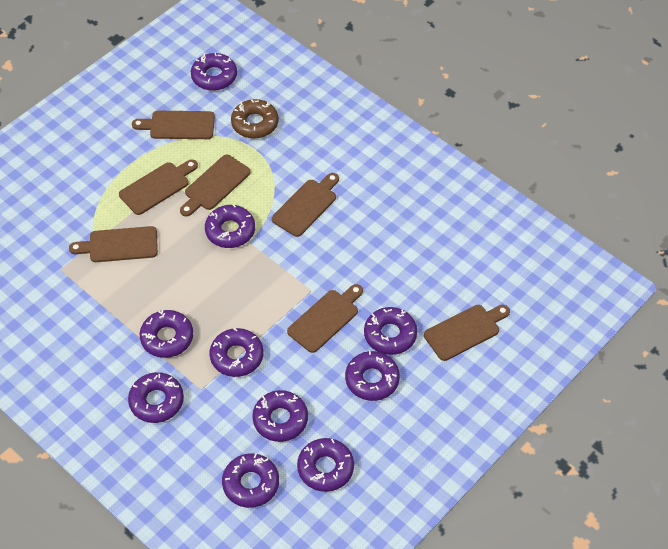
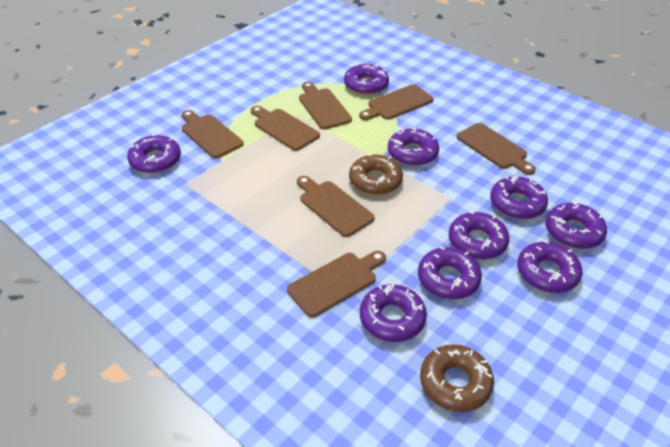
brown donut: [231,99,279,139] = 1 -> [349,154,403,195] [420,344,494,412] = 2
purple donut: [128,372,184,423] [140,310,193,358] [191,53,237,91] [205,204,255,248] [210,328,264,377] [222,453,279,508] [252,390,308,442] [297,438,354,492] [345,351,400,401] [364,307,417,355] = 10 -> [127,134,181,173] [344,64,389,95] [360,283,427,342] [388,127,439,166] [418,246,482,299] [449,211,509,259] [490,175,548,219] [517,240,582,293] [545,201,607,249] = 9

